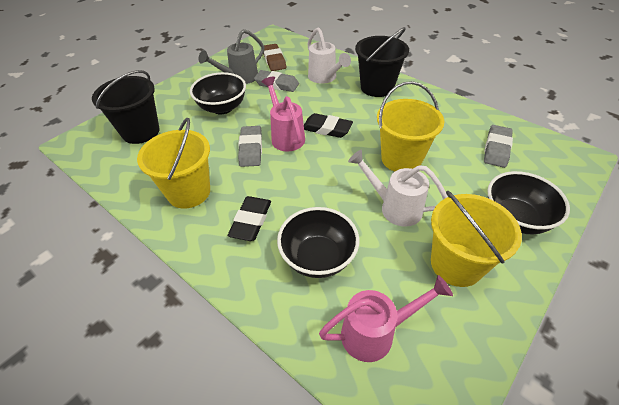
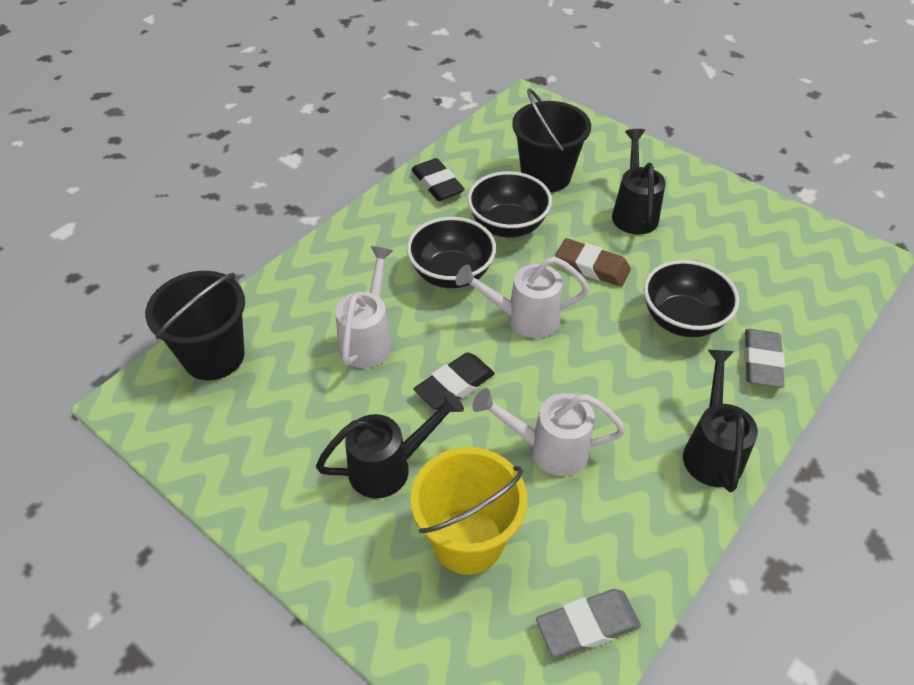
black watering can: none = 0 -> [316,391,464,498] [612,129,666,235] [683,350,758,492] = 3
grey eraser: [238,126,262,167] [254,70,299,92] [484,125,513,168] = 3 -> [536,589,641,657] [744,329,785,388] = 2
grey watering can: [199,29,264,84] = 1 -> none = 0
pink watering can: [262,77,305,152] [319,275,453,362] = 2 -> none = 0
white watering can: [307,28,351,84] [348,150,448,227] = 2 -> [335,246,393,368] [456,257,589,338] [472,388,626,476] = 3
yellow bucket: [137,118,210,208] [377,81,444,171] [431,190,522,287] = 3 -> [410,447,527,575] = 1

